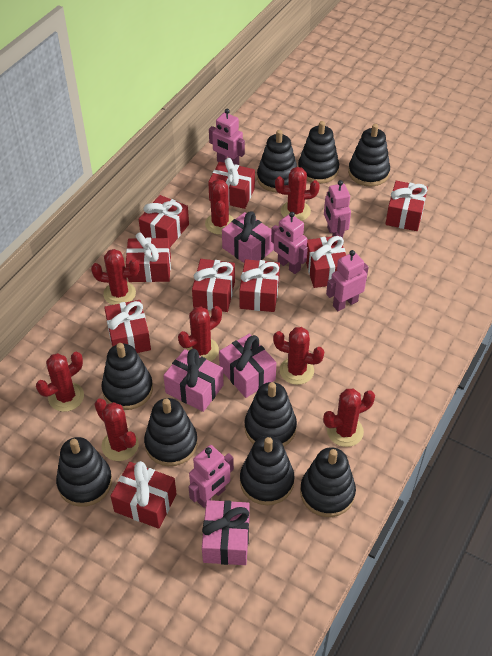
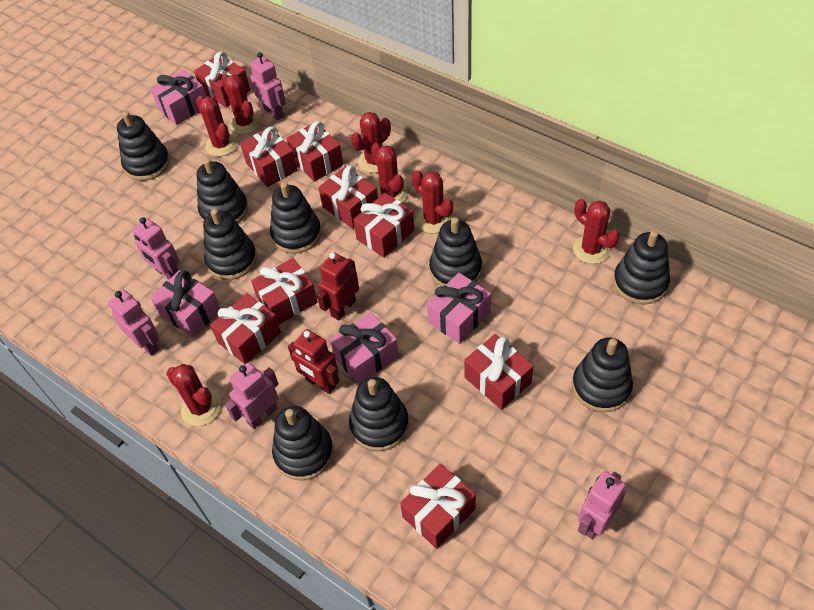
red cactus: [36,352,84,412] [91,249,140,305] [94,399,139,461] [178,306,222,362] [205,179,234,235] [273,327,324,385] [275,167,320,221] [323,389,375,447] = 8 -> [166,364,221,426] [196,96,238,157] [221,74,261,134] [351,112,391,173] [371,143,407,203] [412,170,453,234] [573,199,620,264] = 7
red robot: none = 0 -> [288,329,339,394] [317,252,359,320] = 2

